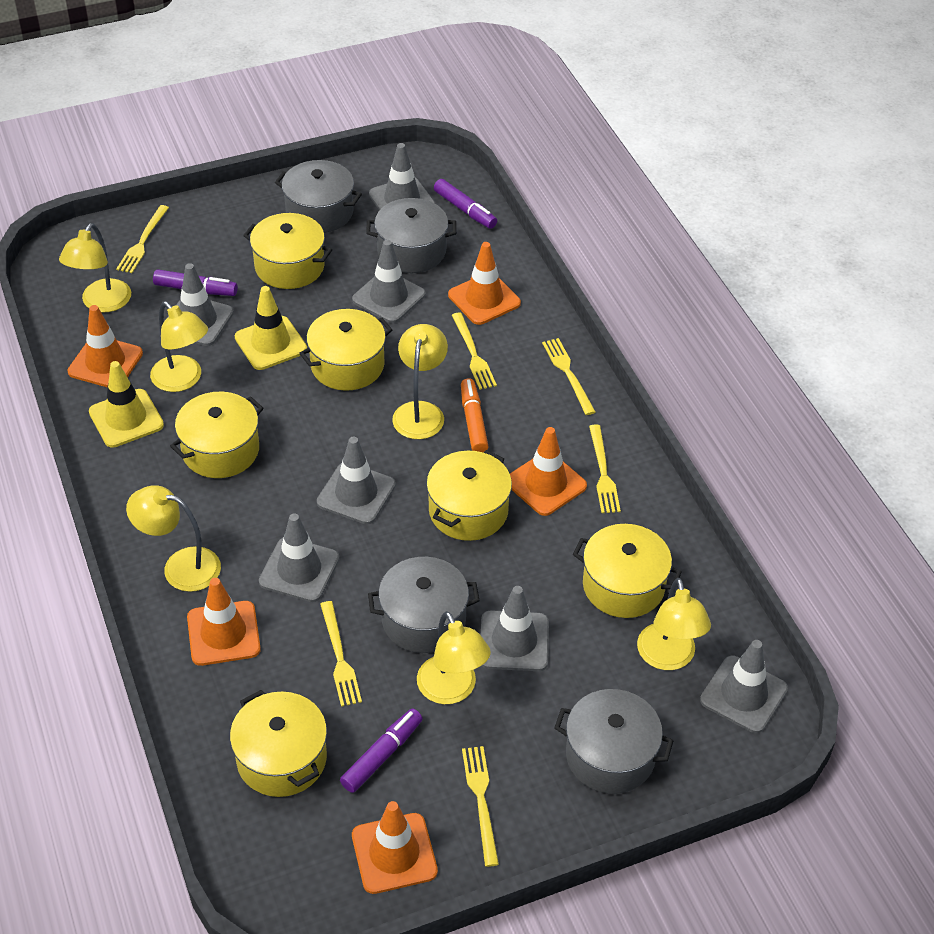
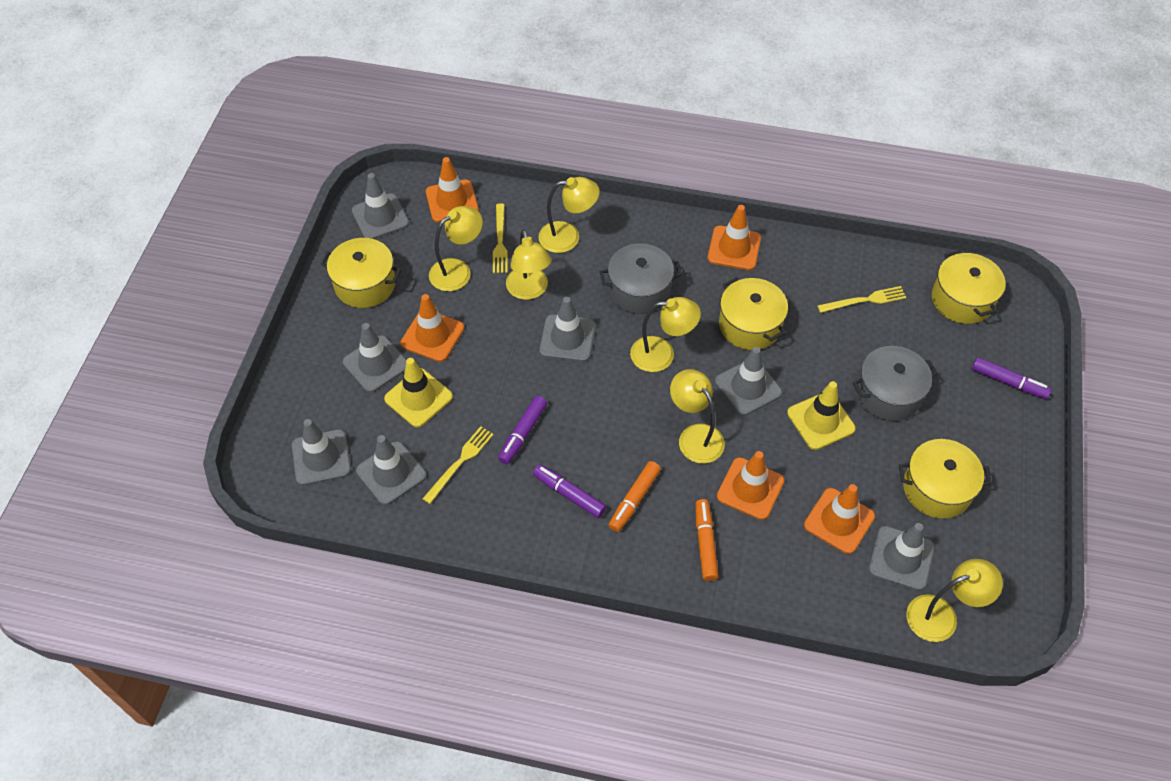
grey pot: [275,160,362,233] [366,198,456,273] [368,557,480,653] [554,689,673,794] = 4 -> [600,243,682,314] [853,346,938,421] = 2
orange marker: [461,378,489,452] = 1 -> [609,461,661,532] [695,499,719,581] = 2
yellow fork: [116,205,169,273] [320,601,362,707] [452,312,497,390] [462,746,499,867] [542,338,596,415] [589,424,621,513] = 6 -> [423,426,494,504] [493,203,508,273] [817,286,906,313] = 3
yellow pot: [170,392,264,478] [230,690,327,797] [243,213,332,289] [299,309,392,391] [426,450,512,541] [573,524,682,618] = 6 -> [321,238,401,308] [719,277,788,350] [899,439,992,519] [932,250,1006,324] = 4

